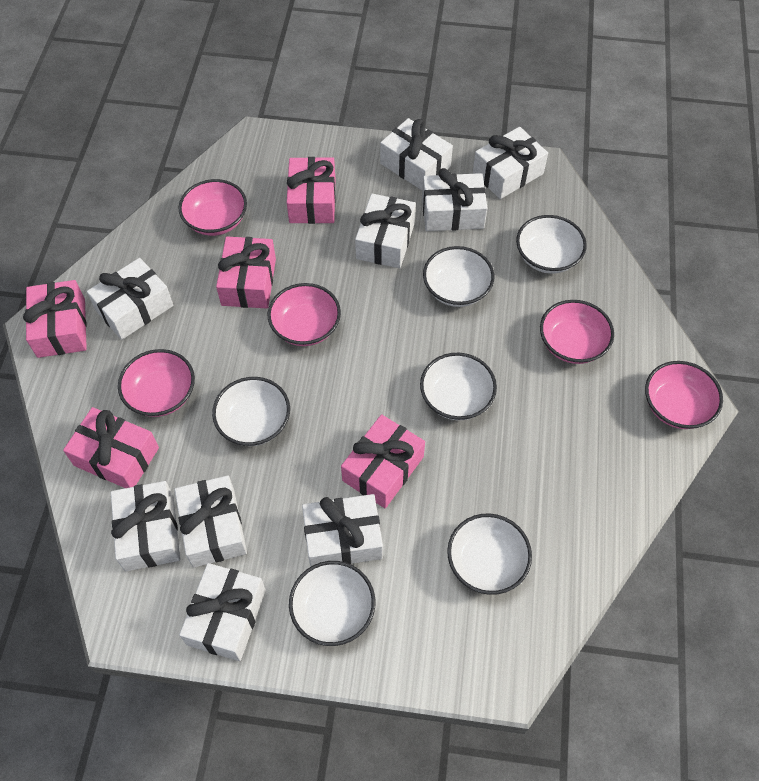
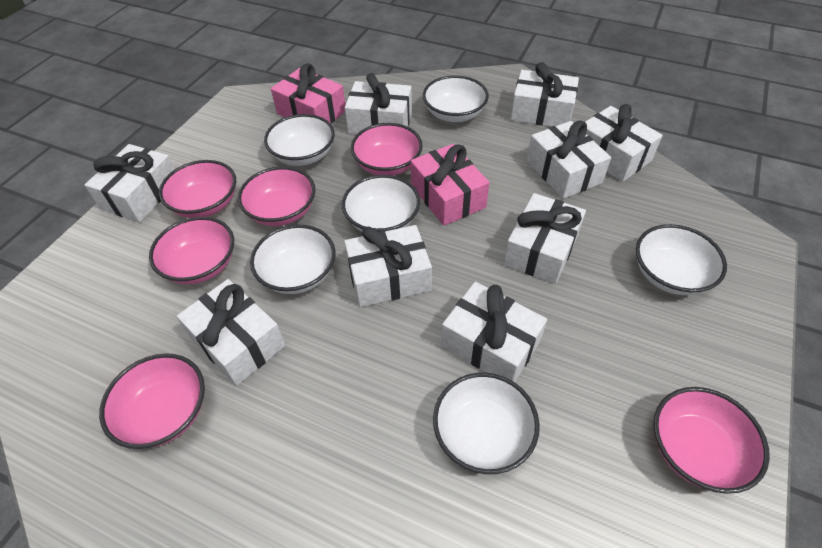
pink bowl: [118,349,195,417] [179,179,247,236] [267,283,341,346] [540,300,614,364] [645,361,723,429] = 5 -> [99,353,205,449] [149,217,234,284] [159,160,236,218] [238,167,315,226] [351,123,423,176] [653,387,770,494] = 6
pink gift: [23,280,87,358] [63,407,159,488] [216,237,276,308] [287,157,336,224] [341,414,425,508] = 5 -> [271,63,345,124] [411,144,489,226] = 2

